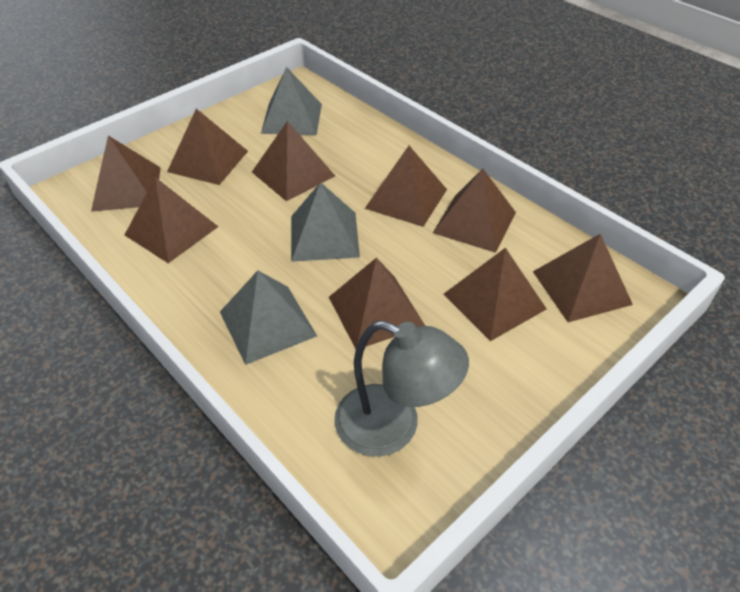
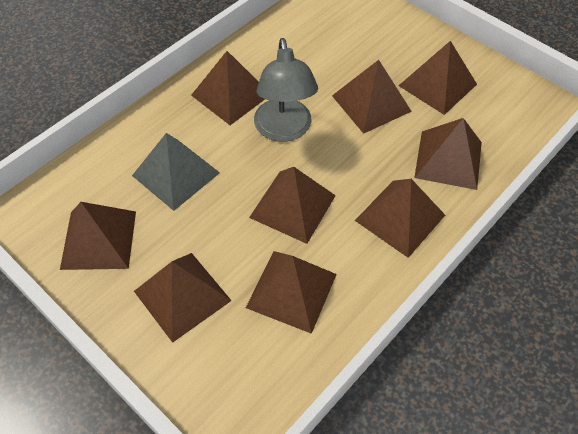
grey pyramid: [220,270,317,365] [261,67,322,135] [291,182,360,262] = 3 -> [132,133,220,211] = 1

